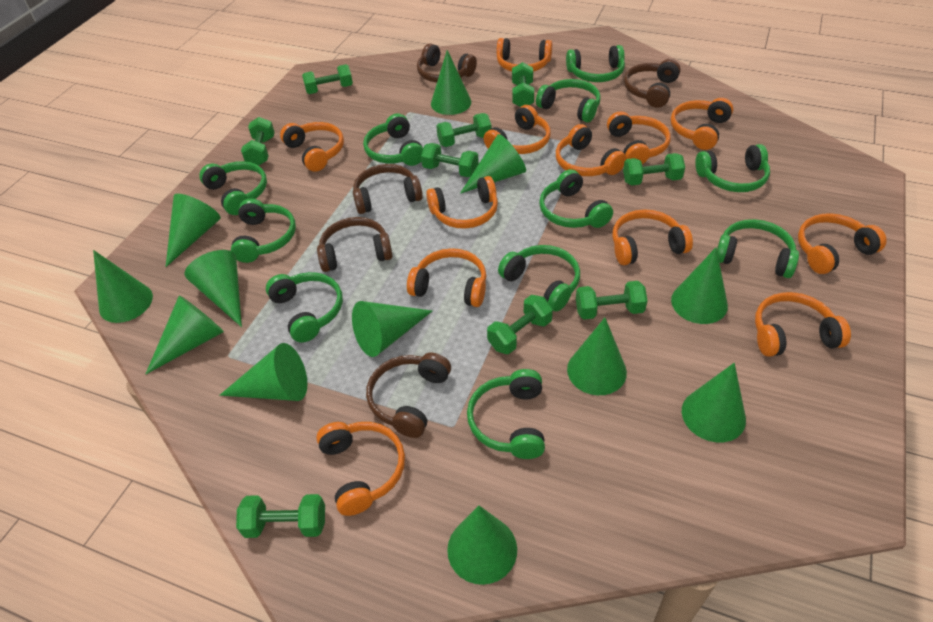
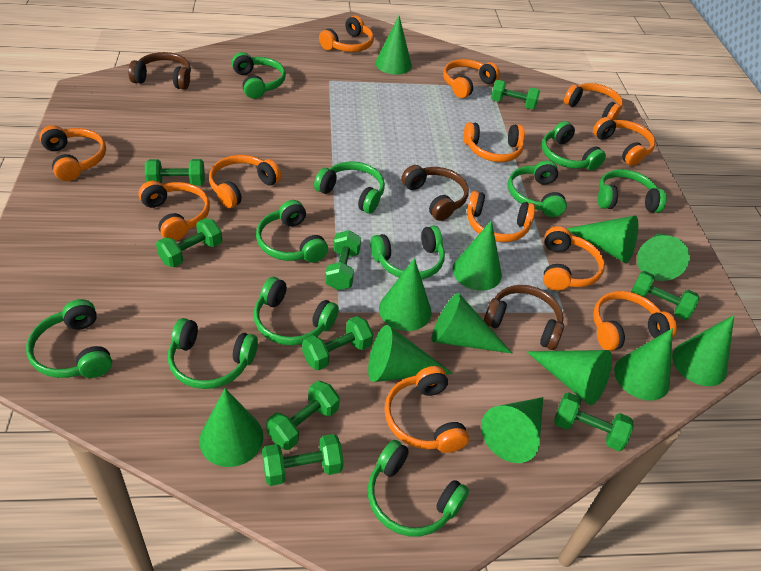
brown headphones: [317,217,393,272] [353,164,423,214] [366,353,451,438] [417,43,477,82] [624,59,681,108] = 5 -> [128,52,191,90] [402,165,469,221] [484,285,564,350] = 3

